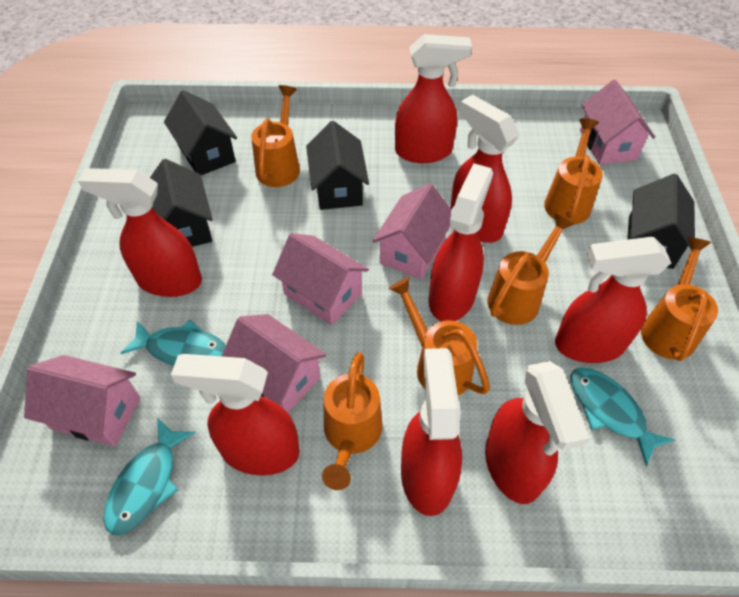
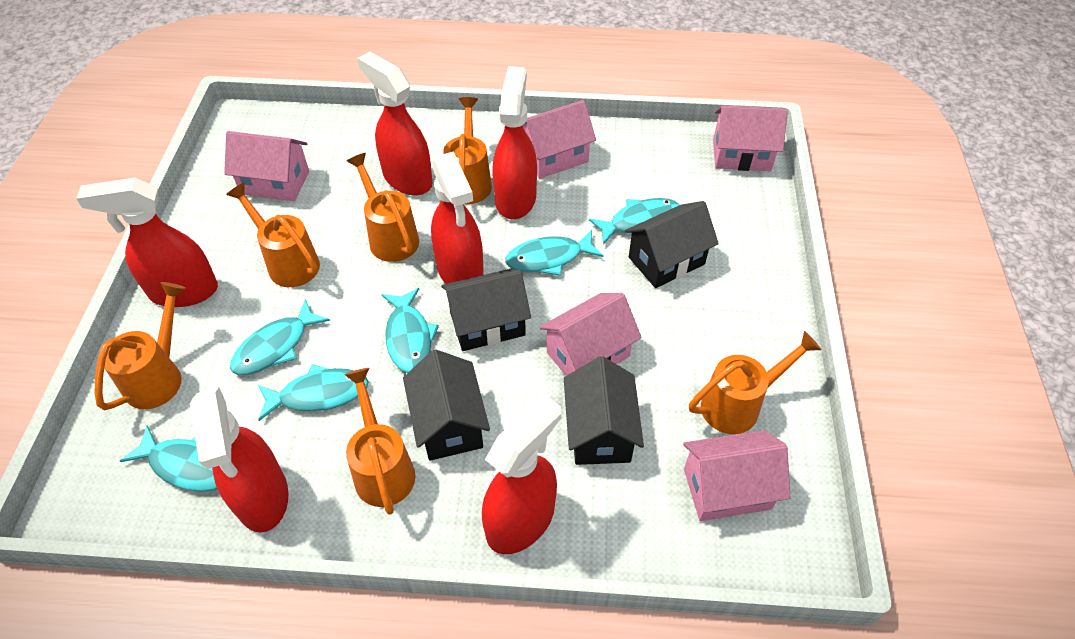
red spray bottle: [78,168,202,297] [171,354,300,475] [395,34,472,163] [401,348,462,516] [429,163,493,321] [451,95,519,243] [485,361,590,504] [555,237,671,363] = 8 -> [76,177,218,307] [190,387,288,532] [357,51,433,195] [431,151,484,284] [482,395,561,554] [492,66,537,219] = 6
turquoise fish: [104,418,196,535] [120,320,226,366] [571,367,675,466] = 3 -> [120,425,217,492] [230,299,330,375] [258,364,369,421] [381,288,439,373] [505,230,604,276] [589,198,680,245] = 6

